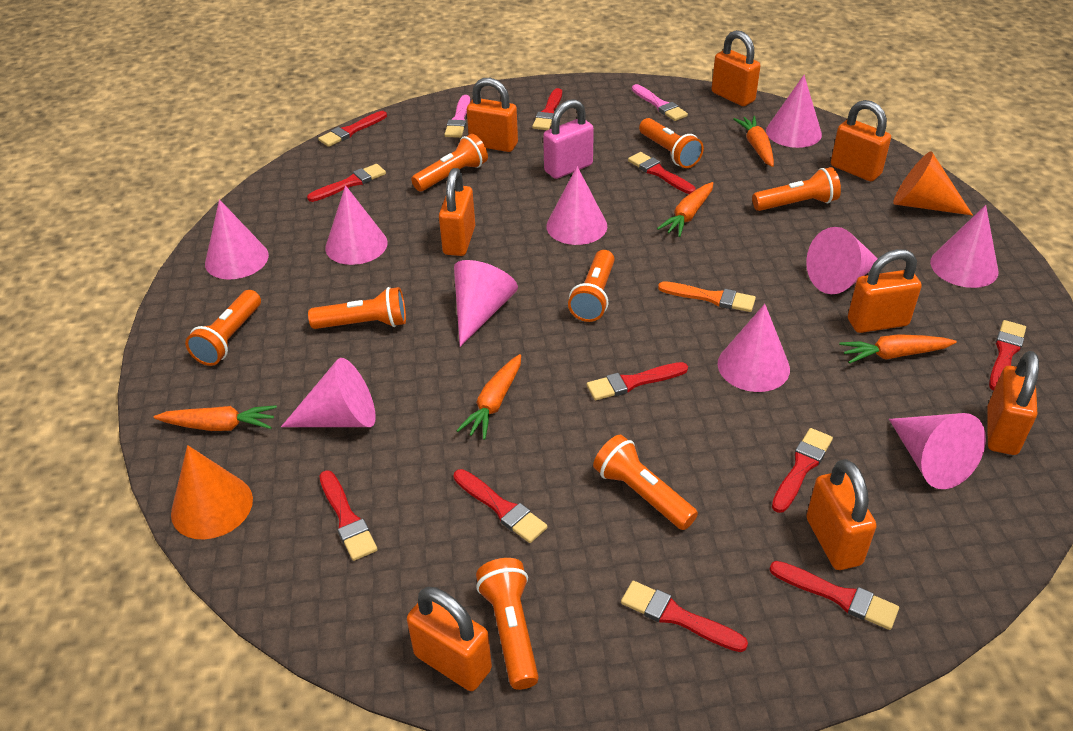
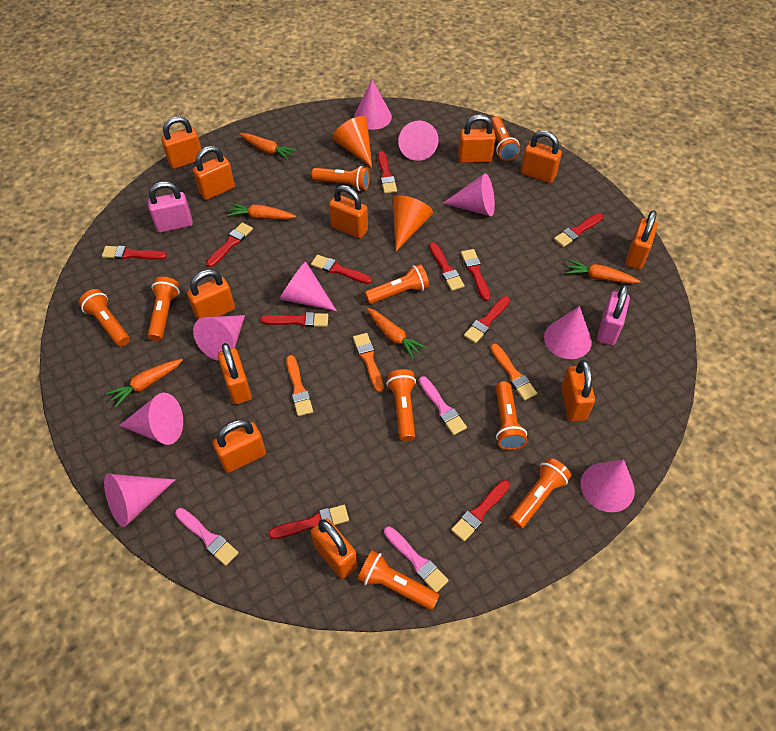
orange brush: [658,281,756,312] = 1 -> [286,355,313,416] [353,333,384,392] [490,344,537,401] = 3
orange flashlight: [185,290,261,366] [308,287,406,329] [411,134,488,192] [476,558,539,690] [568,250,615,322] [593,435,698,530] [639,118,704,168] [752,167,841,211] = 8 -> [79,289,130,347] [148,277,180,341] [312,166,370,191] [357,550,439,610] [365,264,429,304] [386,369,416,441] [491,116,520,161] [496,381,527,450] [509,458,571,529] = 9
orange padlock: [407,587,492,691] [439,168,475,256] [467,78,518,152] [712,30,760,106] [806,459,877,570] [831,100,891,181] [848,249,922,333] [987,351,1039,455] = 8 -> [161,116,203,169] [187,270,235,320] [193,146,235,200] [213,419,266,473] [218,343,252,404] [311,518,357,579] [329,185,368,239] [458,115,496,163] [521,130,562,183] [561,360,595,422] [625,210,658,270] = 11
pink brush: [444,95,470,138] [632,84,688,121] = 2 -> [175,508,239,566] [384,526,449,592] [419,376,467,435] = 3
pink cone: [205,199,269,279] [281,358,376,427] [325,185,388,265] [454,260,518,347] [546,166,607,245] [717,304,790,392] [766,75,822,148] [806,227,878,294] [889,413,986,489] [930,205,998,288] = 10 -> [104,474,176,527] [119,393,183,445] [193,315,245,361] [279,261,337,311] [354,80,392,130] [398,121,439,161] [442,173,495,216] [544,306,592,359] [581,460,635,512] = 9
pink padlock: [543,99,594,179] = 1 -> [148,181,193,233] [597,285,630,345] = 2

